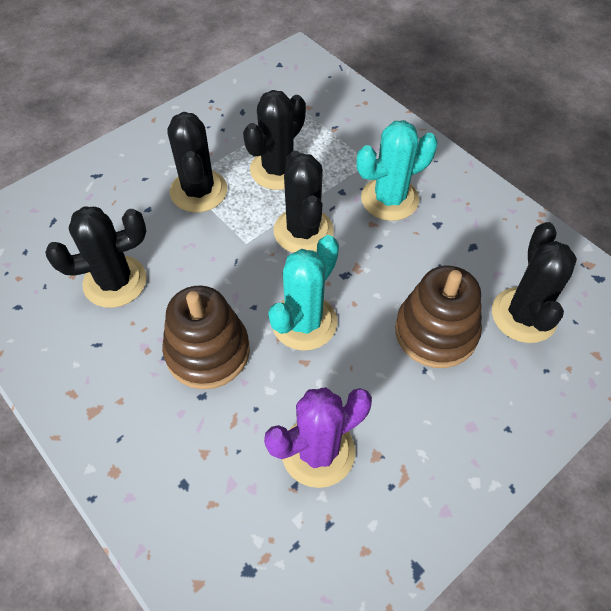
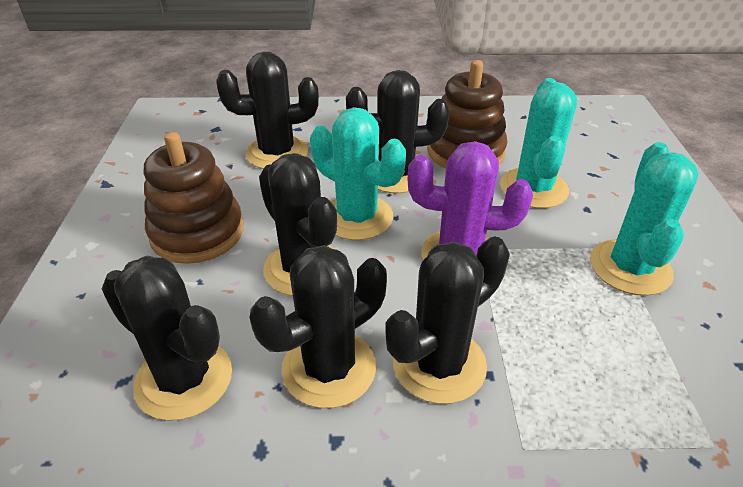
black cactus: [45,206,147,308] [168,112,227,213] [243,90,306,190] [274,151,334,253] [492,222,577,343] = 5 -> [102,256,232,421] [216,51,319,169] [250,245,387,408] [259,153,337,296] [346,70,450,194] [385,237,510,404] = 6
turquoise cactus: [268,235,339,351] [357,120,438,221] = 2 -> [310,107,406,240] [500,78,577,208] [590,142,699,296] = 3

